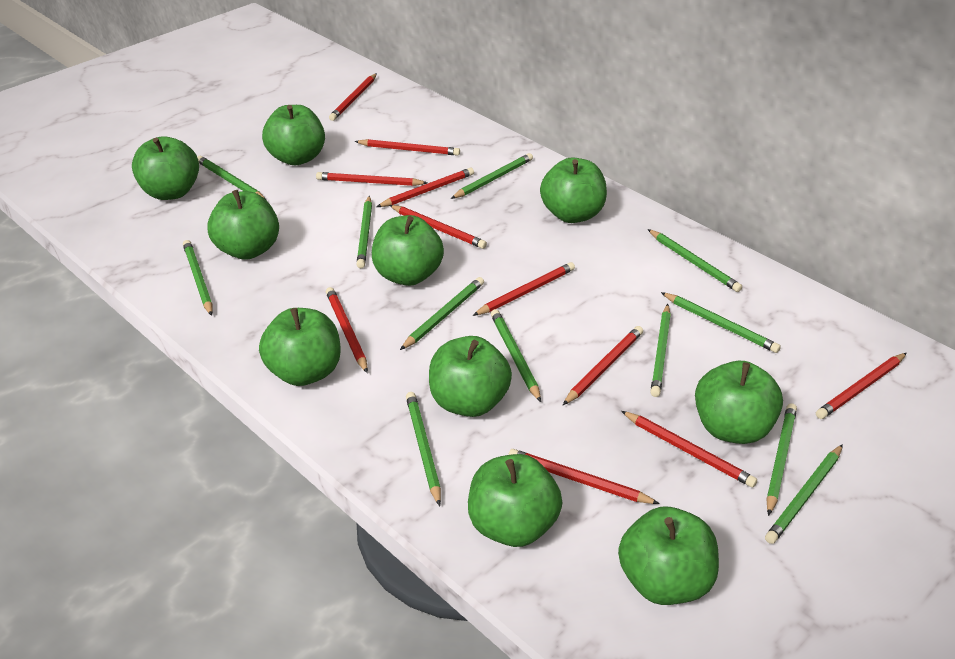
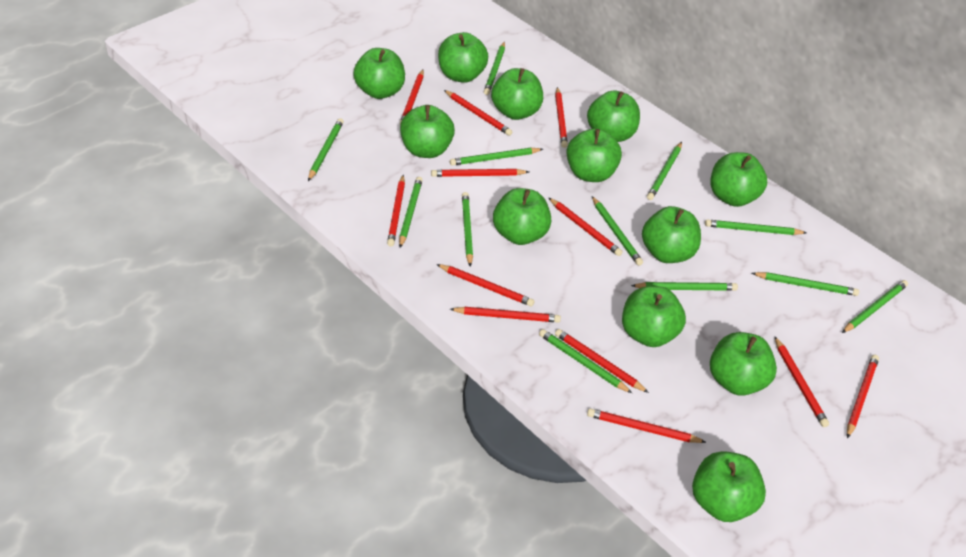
green apple: [132,136,199,200] [207,190,279,260] [259,308,341,386] [262,105,325,165] [372,215,444,286] [429,336,512,417] [468,454,562,547] [540,158,607,223] [618,507,719,605] [695,361,783,444] = 10 -> [353,48,405,99] [400,105,455,158] [438,32,488,83] [491,68,543,120] [493,188,551,245] [566,129,622,182] [587,91,640,142] [622,286,686,347] [642,206,701,263] [692,451,766,522] [710,152,767,207] [710,332,777,396] = 12
red pencil: [316,172,427,186] [326,287,368,373] [329,73,377,121] [354,139,460,156] [377,168,474,207] [389,205,487,249] [473,262,575,316] [508,449,660,504] [563,326,643,405] [621,411,757,487] [816,353,907,419] = 11 -> [387,175,405,246] [400,70,424,125] [431,169,529,177] [437,264,534,306] [444,90,512,136] [450,307,561,323] [548,197,623,256] [555,87,568,148] [555,329,649,393] [587,409,706,443] [775,337,829,427] [847,355,879,438] = 12

